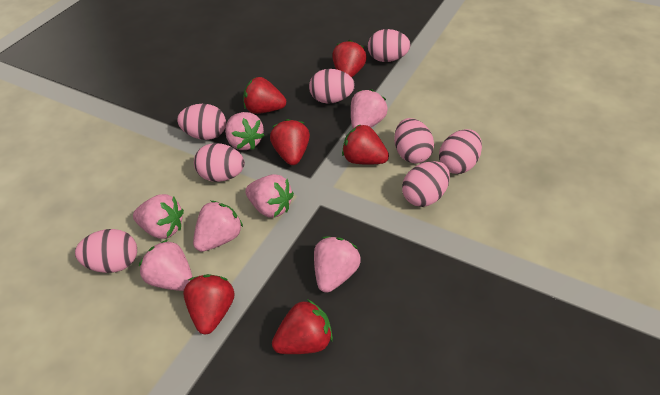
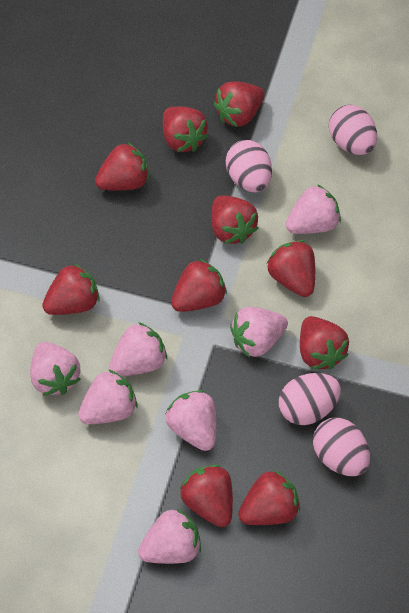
pink egg: [75,229,137,273] [177,104,226,140] [194,143,245,182] [309,69,355,104] [368,29,411,62] [394,118,434,164] [402,161,450,207] [439,129,482,174] = 8 -> [226,140,272,192] [279,373,341,425] [313,418,370,476] [329,104,377,155] = 4
red strawberry: [183,274,234,334] [243,77,286,114] [270,119,310,165] [272,299,333,354] [332,40,367,77] [342,124,389,165] = 6 -> [42,263,100,315] [95,142,149,190] [163,107,209,152] [171,259,227,312] [180,465,233,527] [212,196,258,244] [214,81,264,127] [238,470,300,525] [267,240,315,297] [300,316,349,369] = 10

